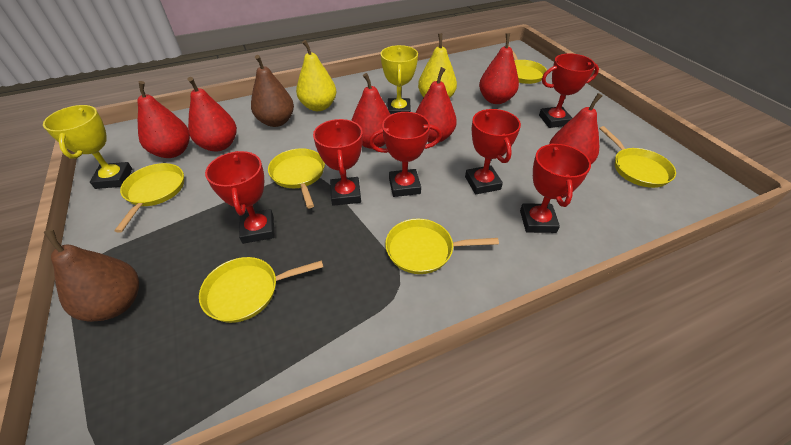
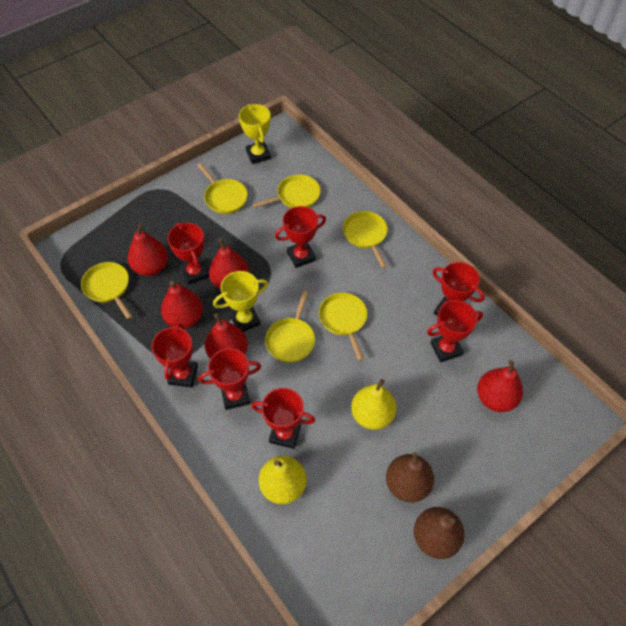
red pear: [137,81,190,158] [188,77,237,152] [351,73,391,149] [415,67,457,143] [479,33,519,104] [549,93,602,164] = 6 -> [128,223,168,276] [161,281,203,329] [205,313,248,359] [209,238,249,289] [477,360,523,412] = 5
red trophy: [205,151,275,244] [313,119,363,206] [369,112,442,197] [465,109,521,194] [520,143,591,233] [539,53,599,128] = 6 -> [152,323,198,388] [167,222,209,285] [198,348,261,410] [251,388,315,449] [275,206,326,268] [427,300,483,362] [432,262,485,316] = 7

